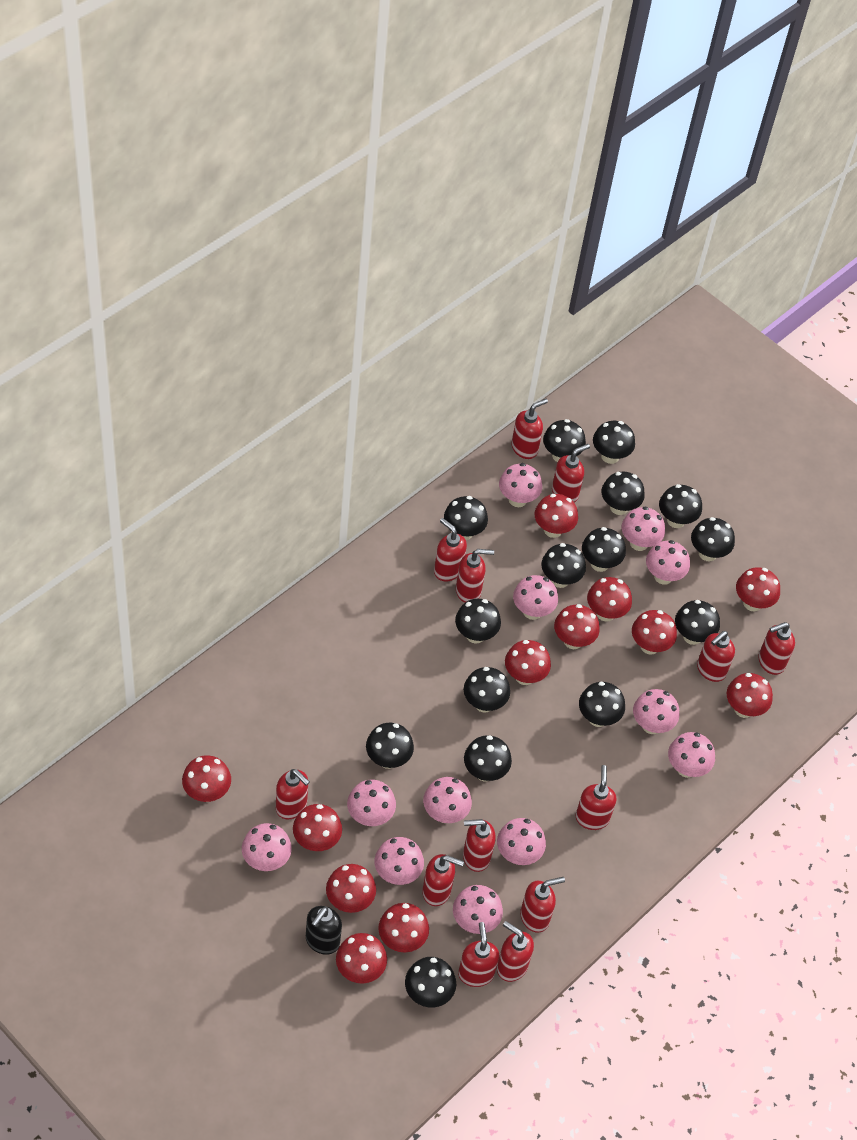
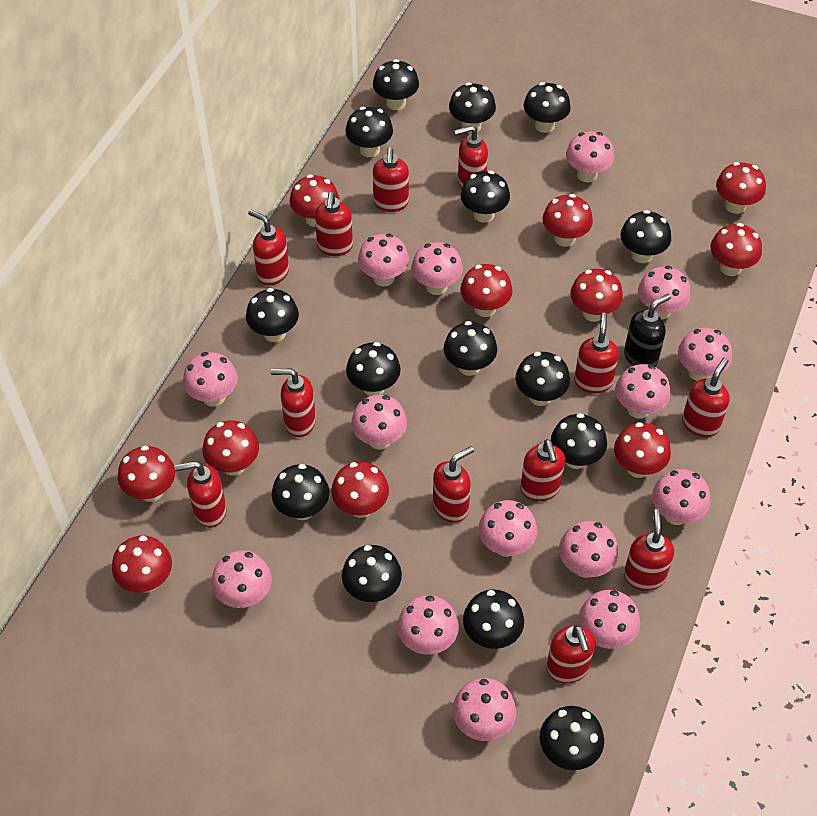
pink mushroom: [242,823,292,871] [347,780,396,826] [374,837,424,885] [423,777,472,823] [453,885,503,934] [497,818,546,865] [499,463,542,507] [513,575,558,620] [622,506,665,551] [633,689,680,734] [646,540,690,585] [668,732,715,778] = 12 -> [183,352,238,407] [211,550,272,608] [351,395,407,449] [358,234,409,286] [397,595,459,655] [411,242,463,295] [453,678,516,741] [479,500,537,557] [559,521,619,578] [566,131,614,182] [579,590,640,649] [615,364,671,419] [638,266,690,319] [652,469,711,525] [678,328,732,381] = 15
red mushroom: [182,755,231,802] [293,804,342,851] [326,864,376,913] [336,933,387,984] [379,903,429,952] [505,640,551,685] [534,494,578,538] [554,604,600,649] [587,577,632,622] [632,610,677,655] [726,673,773,718] [736,567,780,612] = 12 -> [112,536,172,593] [118,446,175,502] [202,420,259,476] [290,174,339,227] [331,462,389,518] [460,264,513,317] [543,194,593,247] [570,269,623,322] [614,422,671,478] [710,223,762,276] [716,162,766,214] = 11
red soap dispenser: [276,769,310,820] [422,854,464,906] [434,518,467,581] [456,549,494,603] [458,922,499,987] [463,819,496,872] [497,921,534,982] [512,399,548,459] [520,877,565,933] [552,444,590,502] [575,765,617,830] [697,631,735,682] [759,622,795,675] = 13 -> [174,461,227,528] [248,210,289,285] [271,369,316,437] [315,192,353,256] [373,147,409,212] [433,446,474,523] [454,125,488,189] [520,439,565,501] [546,625,596,683] [574,313,619,394] [624,509,674,591] [682,357,730,437] = 12

